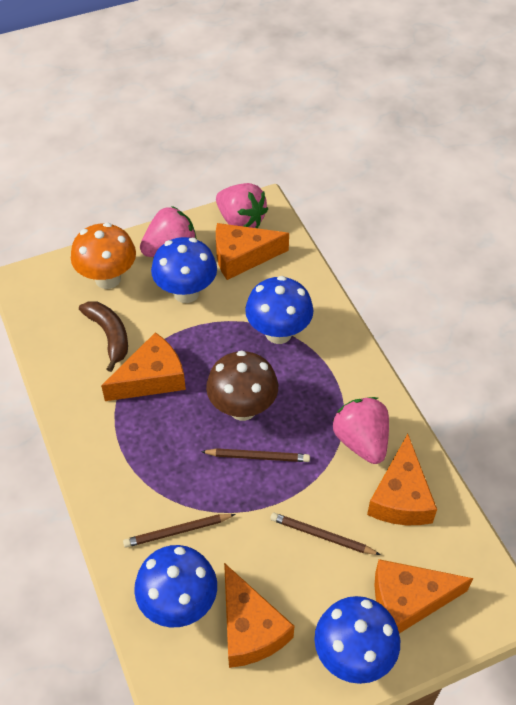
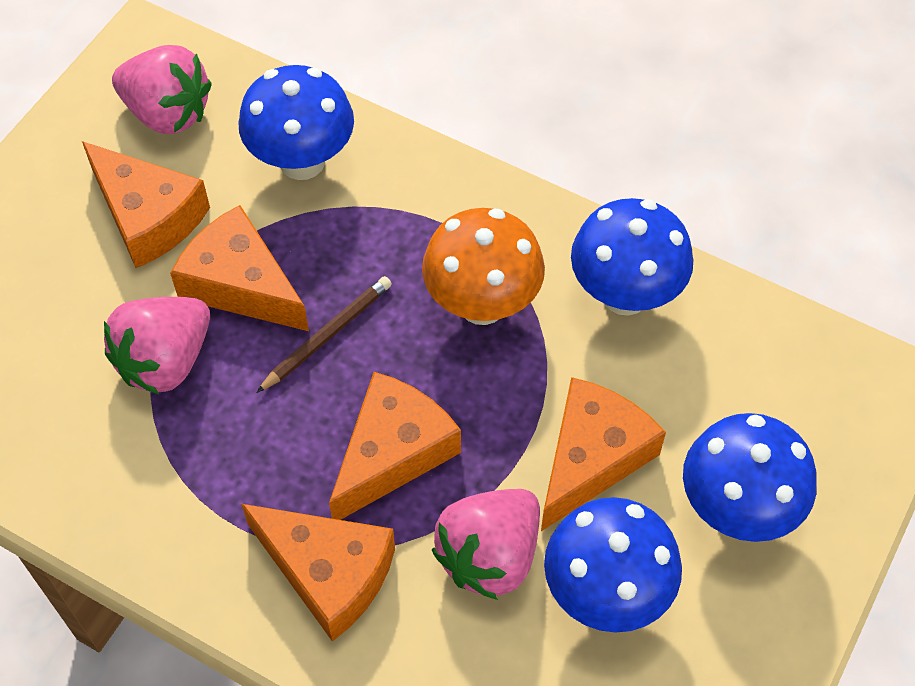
brown banana: [79,301,128,372] = 1 -> none = 0
brown mushroom: [206,350,278,421] = 1 -> none = 0
brown pencil: [123,514,236,548] [201,448,310,462] [270,513,381,555] = 3 -> [256,276,392,393] = 1

